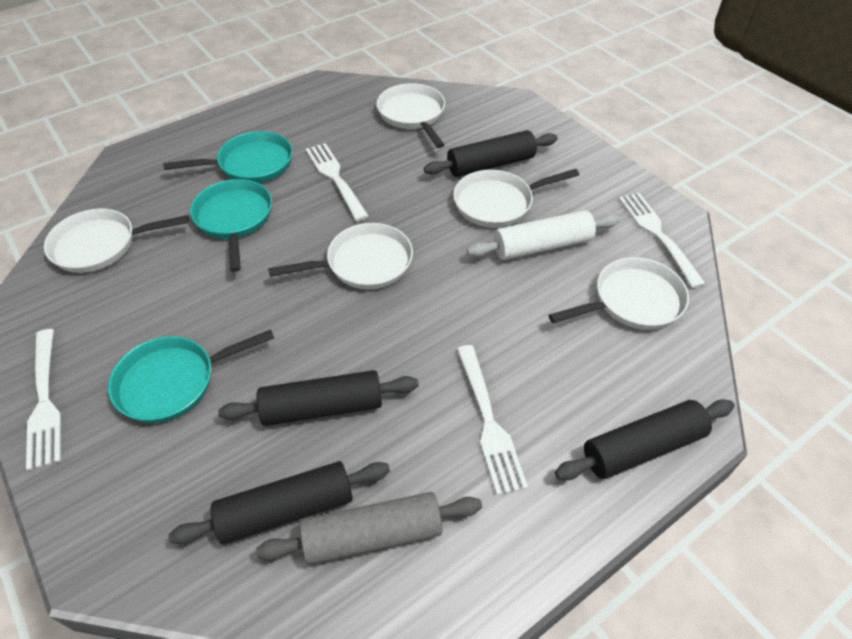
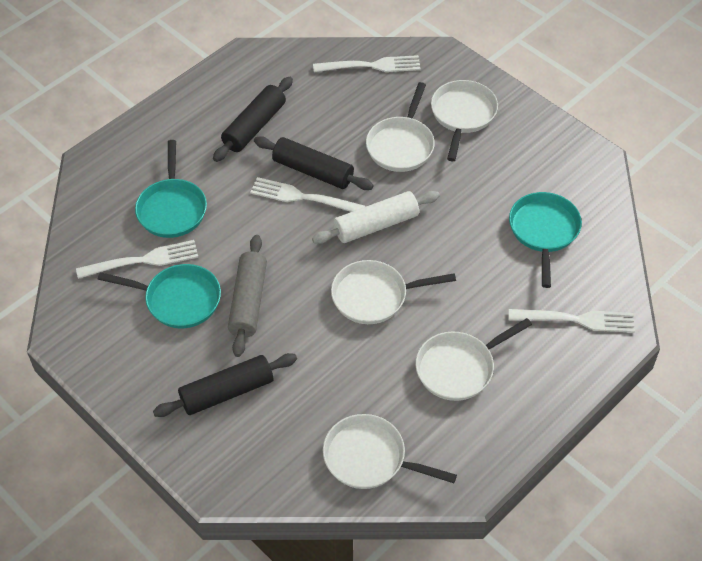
black rolling pin: [169,461,390,544] [218,370,419,426] [424,130,557,177] [555,399,735,480] = 4 -> [153,353,297,417] [213,77,293,162] [254,136,374,190] = 3

